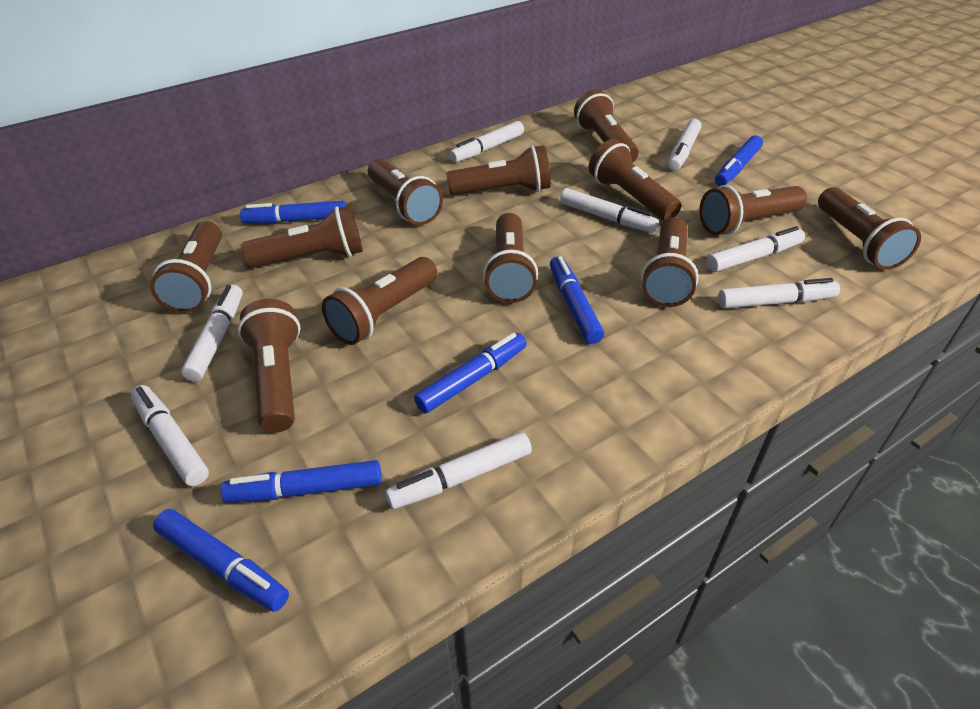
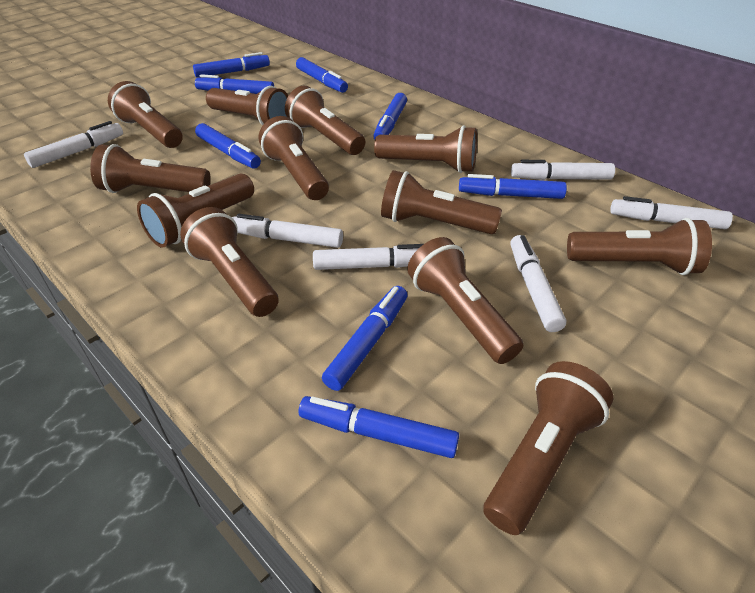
blue marker: [153,509,289,612] [221,460,382,503] [240,201,346,223] [414,333,527,414] [550,256,604,344] [715,135,763,186] = 6 -> [193,52,270,78] [195,74,274,94] [195,123,261,169] [296,57,348,93] [299,396,459,458] [322,286,408,391] [373,93,407,140] [459,174,567,199] = 8
white marker: [131,385,209,486] [181,285,243,382] [385,432,532,509] [449,121,524,162] [560,188,659,233] [668,119,702,171] [707,226,805,272] [718,278,840,309] = 8 -> [24,121,123,168] [232,214,343,248] [313,244,423,270] [510,235,566,332] [511,160,615,180] [610,196,733,229] = 6

